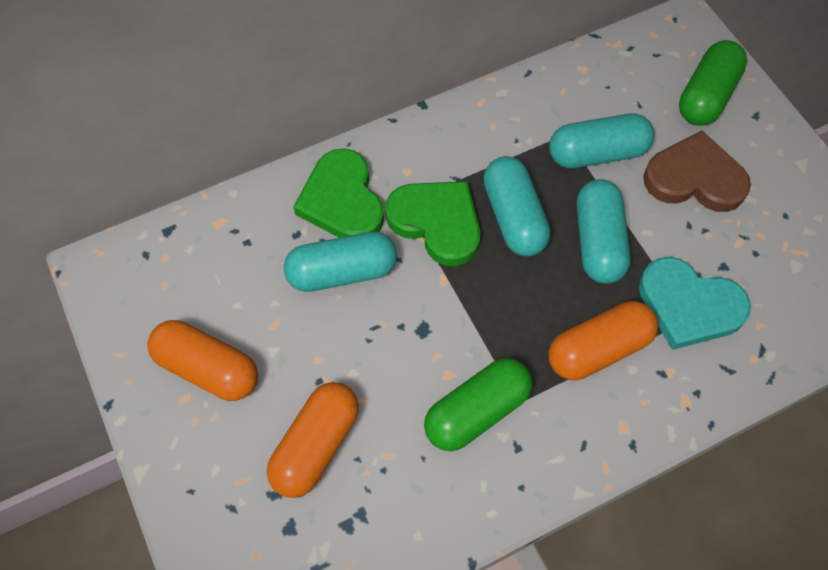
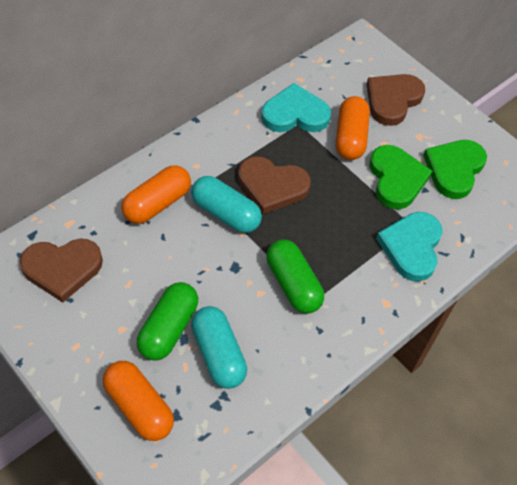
brown heart: [643,131,751,212] = 1 -> [20,238,103,303] [238,156,311,214] [366,74,425,126] = 3
turquoise capsule: [284,232,397,292] [483,156,551,256] [549,113,655,168] [577,179,631,284] = 4 -> [191,176,262,233] [191,306,247,389] = 2
turquoise heart: [639,257,751,350] = 1 -> [261,83,331,132] [376,212,443,282] = 2

